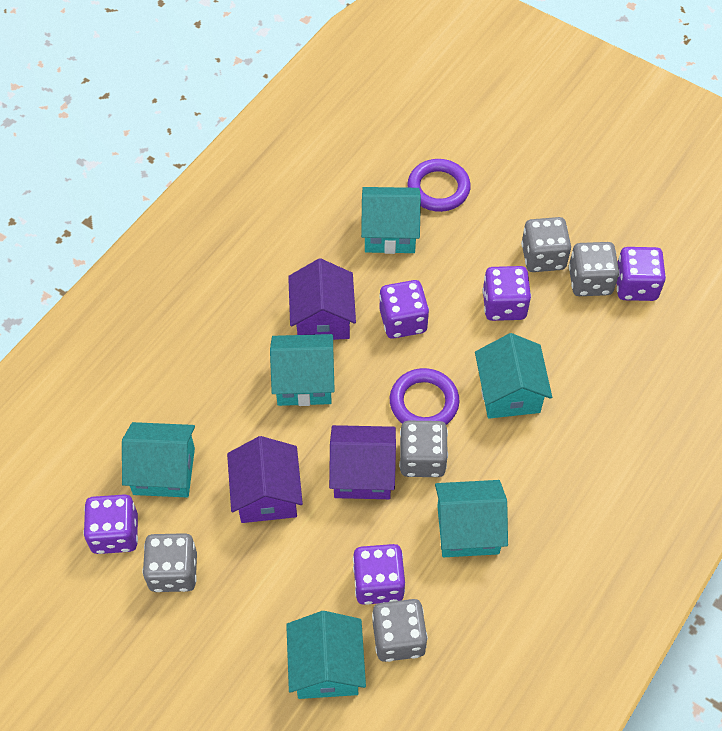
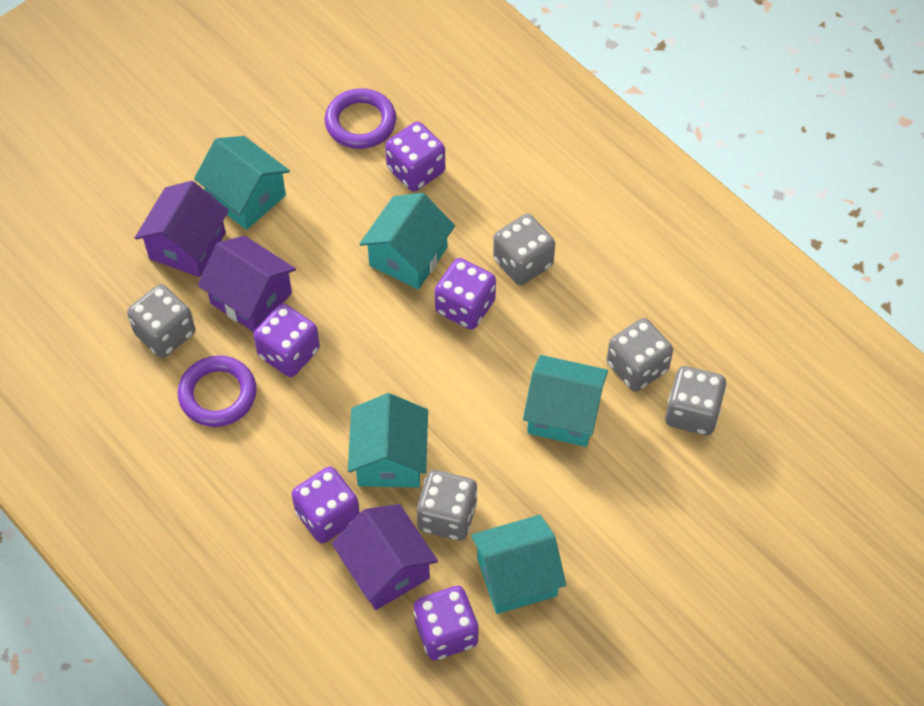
turquoise house: [122,422,195,497] [270,334,335,406] [286,611,366,699] [361,187,421,254] [435,480,508,557] [475,333,552,419] = 6 -> [194,136,290,230] [348,393,428,488] [359,193,455,289] [471,515,566,614] [523,355,608,447] = 5

